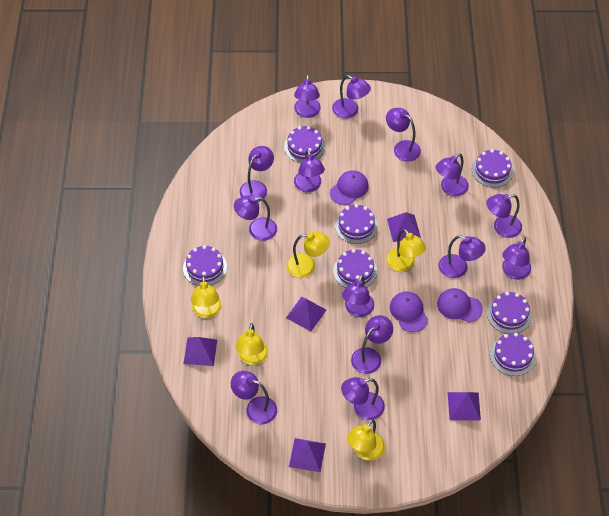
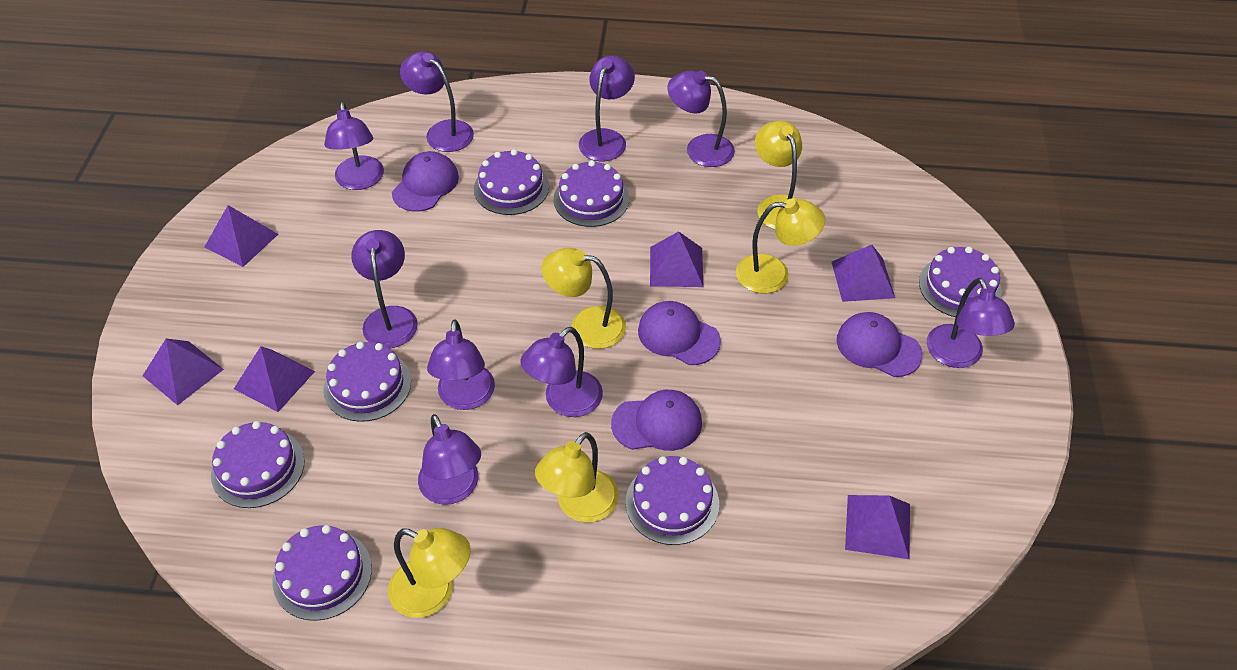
purple cap: [330,170,369,205] [390,291,428,332] [437,288,483,323] = 3 -> [392,151,459,212] [611,390,702,451] [638,301,721,365] [837,312,923,377] = 4
purple lamp: [231,371,277,424] [234,196,277,241] [240,146,274,202] [294,74,321,118] [294,149,325,192] [332,75,371,118] [341,377,385,420] [342,275,374,317] [351,315,393,374] [386,108,421,162] [435,153,469,196] [439,235,486,278] [486,194,522,238] [502,237,531,280] = 14 -> [324,102,384,190] [351,230,418,348] [400,51,474,152] [418,414,481,505] [427,319,495,410] [520,327,603,417] [579,55,635,161] [667,71,735,167] [927,278,1015,368] = 9
purple pyramid: [184,337,217,366] [286,297,326,331] [289,438,326,472] [387,212,421,242] [448,392,481,420] = 5 -> [143,339,224,405] [205,205,278,267] [234,346,315,412] [650,231,704,287] [832,245,895,302] [845,495,910,559] = 6

